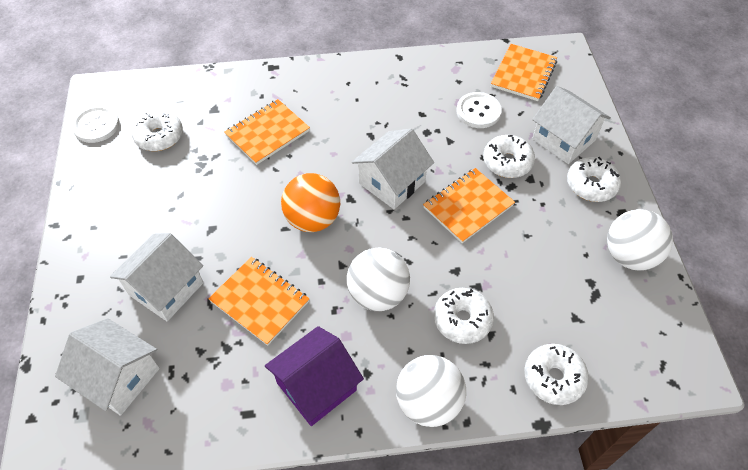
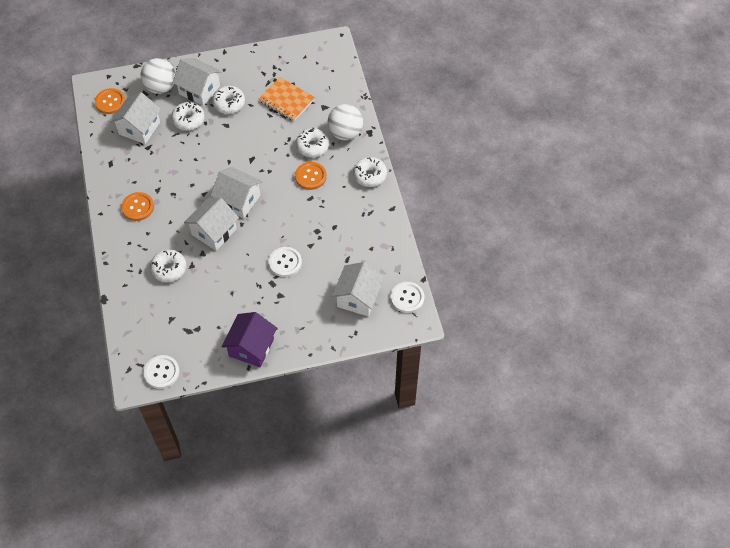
orange ball: [281,173,340,232] = 1 -> none = 0
orange button: none = 0 -> [95,88,126,114] [121,192,154,221] [295,162,327,190] = 3
orange notebook: [208,257,310,346] [224,99,310,165] [423,168,515,243] [491,44,557,101] = 4 -> [259,77,315,121] = 1
white ball: [347,248,410,311] [396,355,466,427] [607,209,673,271] = 3 -> [141,58,175,94] [328,104,363,140] = 2
white button: [72,106,119,143] [456,92,502,128] = 2 -> [144,355,180,389] [269,247,302,277] [391,282,424,313] = 3
white house: [55,318,160,416] [110,233,203,321] [352,128,434,209] [532,86,611,164] = 4 -> [110,92,161,144] [172,58,222,106] [184,198,239,251] [211,167,263,218] [332,262,384,317] = 5

